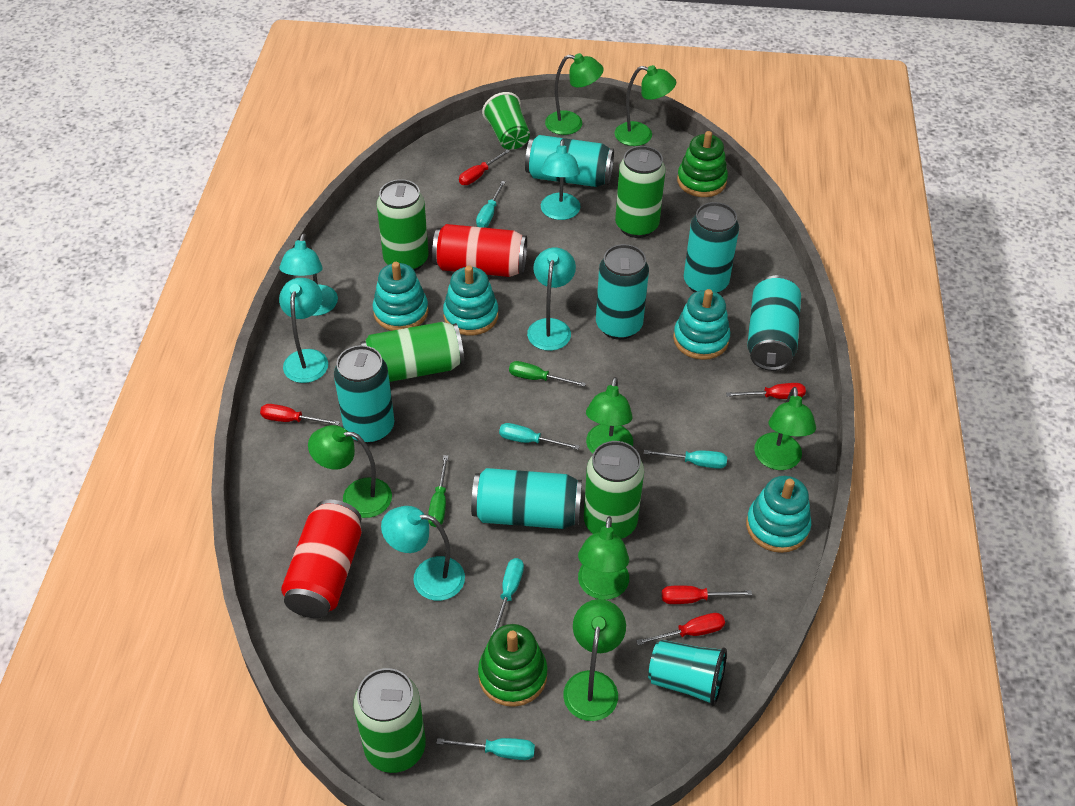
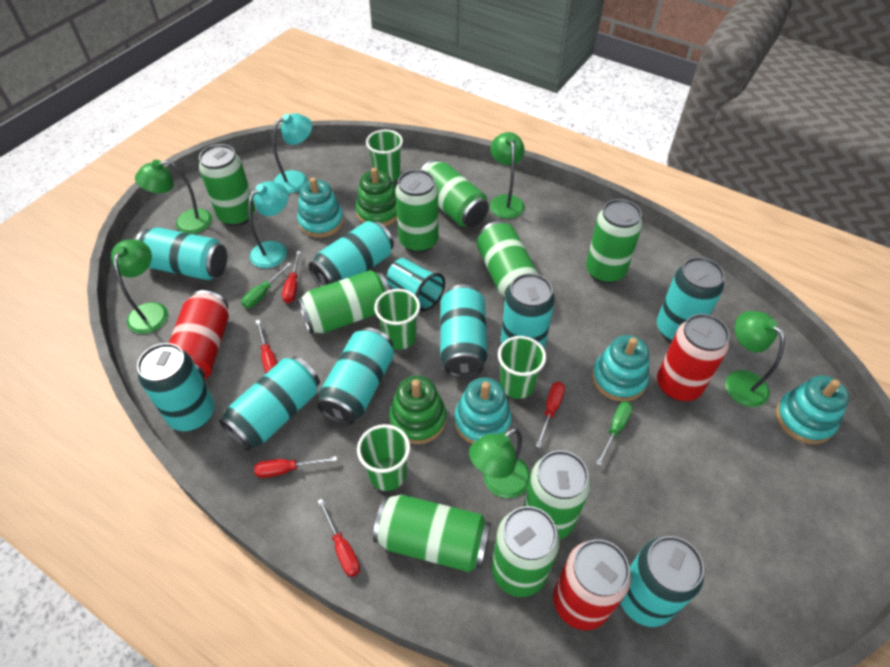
green can: [354,668,426,773] [360,322,464,382] [377,179,429,271] [584,441,644,539] [615,146,665,238] = 5 -> [199,144,255,226] [297,270,390,334] [373,494,491,572] [395,169,439,253] [420,160,489,227] [477,221,539,297] [491,506,560,597] [523,450,591,539] [586,199,642,284] = 9
green cup: [482,92,530,150] = 1 -> [357,424,410,491] [366,129,403,181] [374,289,420,350] [498,336,546,399] = 4
green lamp: [308,425,392,518] [545,53,604,135] [563,599,626,721] [578,516,629,600] [586,377,633,454] [614,65,676,146] [754,387,816,470] = 7 -> [111,240,168,334] [135,160,212,234] [469,428,530,498] [490,132,525,219] [725,311,785,407] = 5
red can: [281,500,362,618] [432,224,527,277] = 2 -> [169,290,229,379] [553,539,631,630] [657,314,730,401] = 3
turquoise can: [334,345,394,444] [471,468,582,529] [525,135,614,187] [596,244,649,340] [684,202,739,293] [747,275,801,371] = 6 -> [135,227,227,280] [137,343,215,431] [219,356,320,451] [309,221,394,287] [317,327,394,425] [440,285,487,378] [501,273,555,348] [620,536,704,627] [657,257,725,342] = 9
turquoise lamp: [279,233,338,316] [279,278,328,383] [381,506,465,601] [527,247,576,351] [541,140,581,220] = 5 -> [248,181,289,268] [273,113,312,193] = 2
turquoise screwdriver: [436,738,535,760] [476,181,505,228] [491,558,524,636] [499,423,580,450] [644,450,727,469] = 5 -> none = 0

